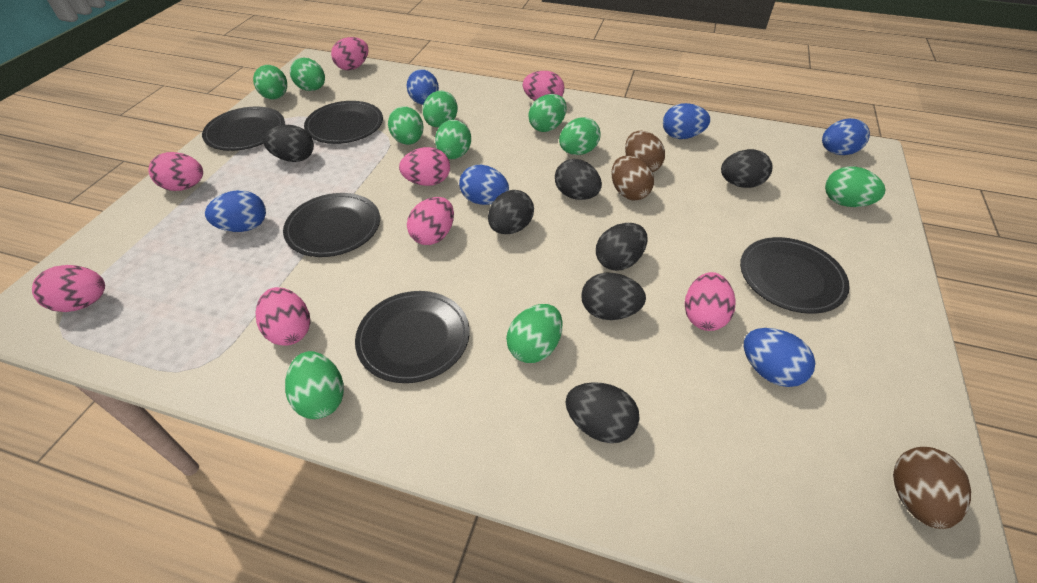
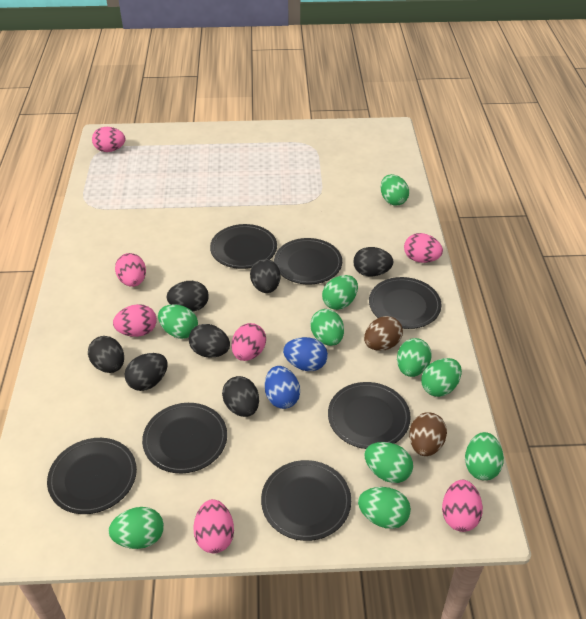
black plate: [202,106,285,151] [283,193,380,257] [304,101,383,144] [355,291,470,383] [740,237,850,314] = 5 -> [47,438,137,514] [142,403,227,473] [210,224,277,269] [261,460,351,541] [274,238,342,285] [328,382,411,449] [369,277,442,329] = 7
blue egg: [205,190,266,232] [407,69,439,105] [459,165,509,205] [663,103,710,139] [744,328,815,387] [822,118,870,155] = 6 -> [265,366,300,409] [283,337,328,371] = 2
brown egg: [611,156,654,200] [625,131,665,172] [893,447,971,529] = 3 -> [364,316,403,351] [409,412,447,456] = 2
pink egg: [32,265,105,312] [148,152,203,191] [256,287,310,346] [331,37,369,70] [399,147,450,186] [407,197,454,245] [523,71,564,101] [685,272,735,331] = 8 -> [92,127,125,152] [113,304,157,337] [115,253,146,287] [193,499,234,553] [232,323,266,361] [404,233,443,263] [442,480,483,532] = 7

